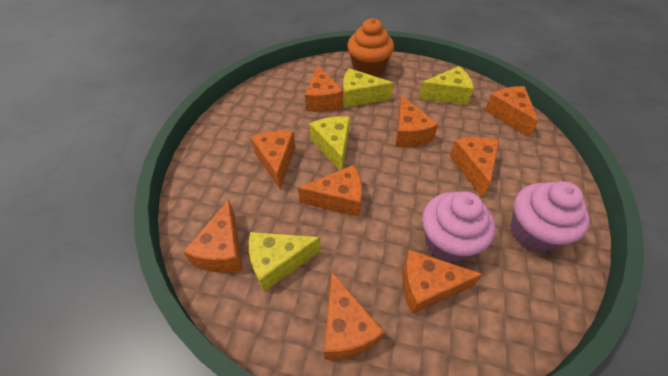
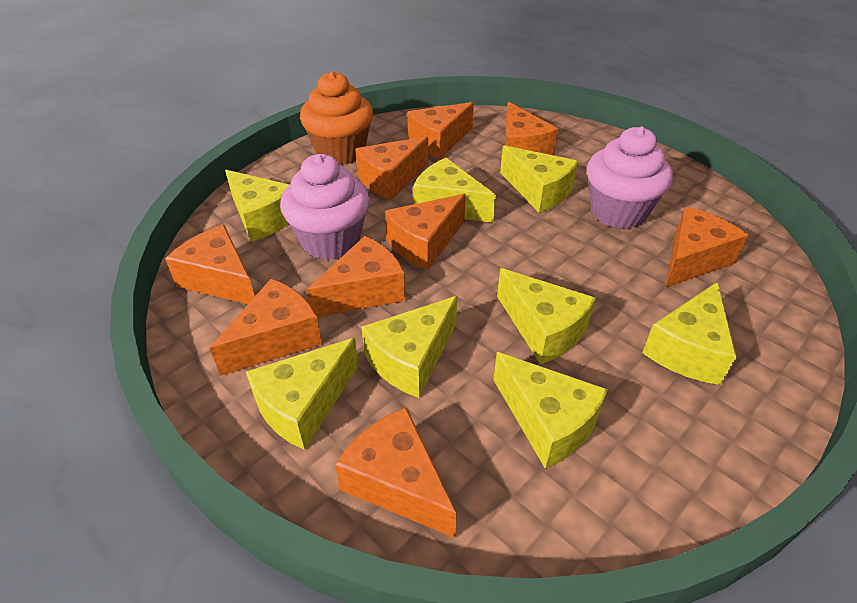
yellow cheese: [249,232,321,292] [309,116,350,170] [343,68,393,108] [418,66,474,105] = 4 -> [225,170,290,241] [246,338,359,450] [361,296,457,398] [413,158,496,223] [493,352,608,469] [497,268,596,364] [500,145,578,213] [642,282,736,385] = 8

